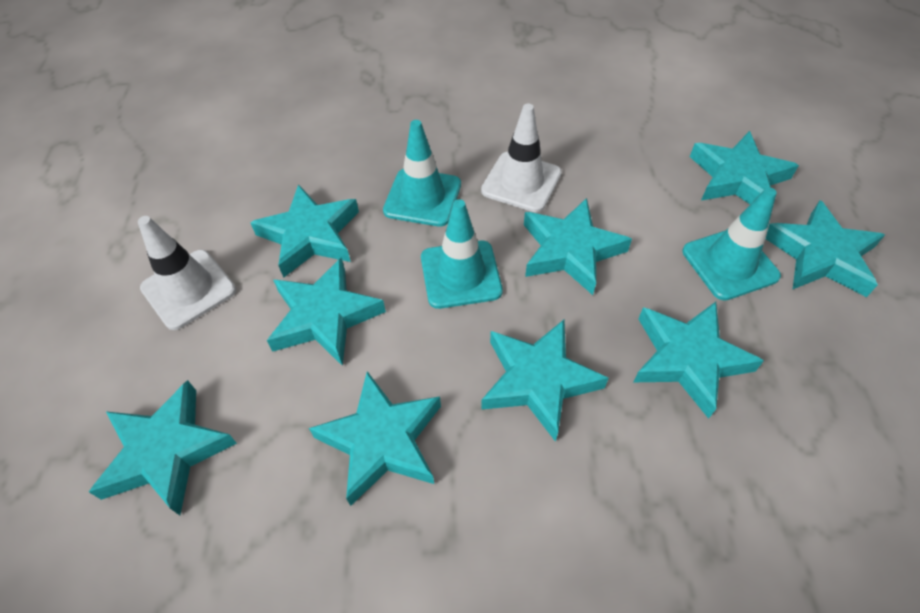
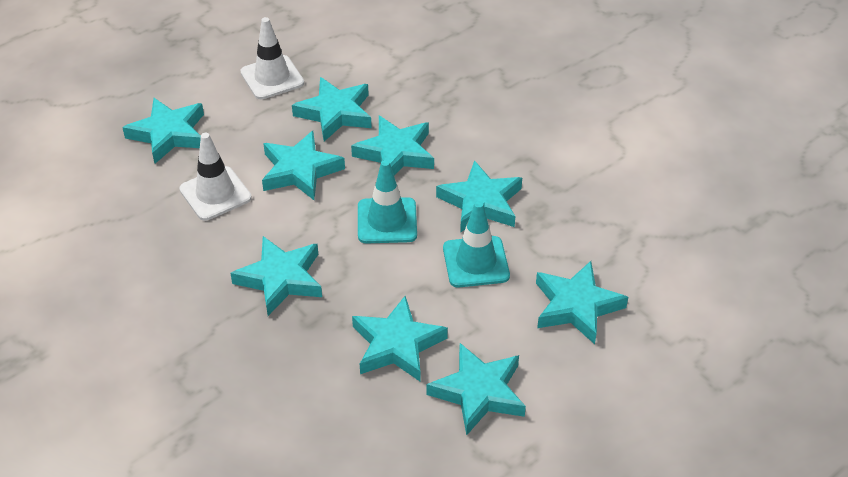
turquoise traffic cone: [383,120,461,227] [421,199,503,309] [682,187,781,301] = 3 -> [358,160,417,244] [443,201,510,287] = 2

